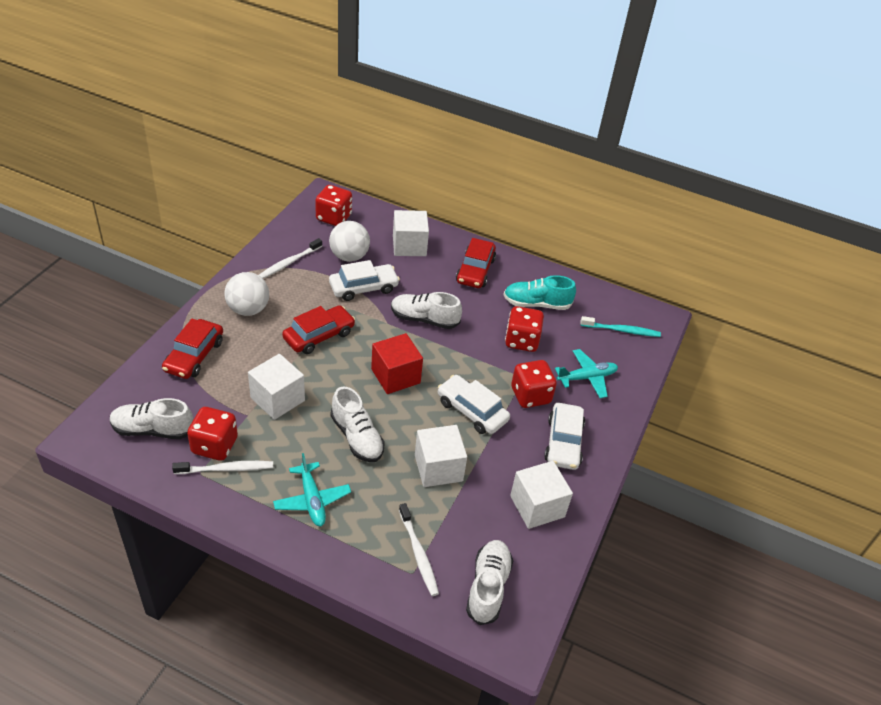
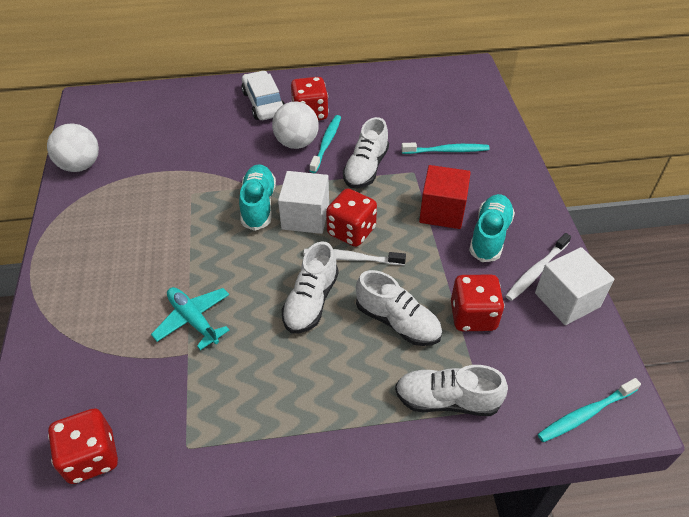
red car: [162,319,223,379] [282,305,355,354] [456,238,496,288] = 3 -> none = 0
turquoise plane: [273,453,351,526] [555,349,618,398] = 2 -> [151,287,230,350] = 1
turquoise shoe: [504,275,576,310] = 1 -> [239,164,276,231] [469,194,515,262] = 2
turquoise toothbrush: [580,316,661,337] = 1 -> [310,115,341,173] [401,142,490,154] [538,378,641,442] = 3
white car: [329,260,400,301] [438,375,510,434] [544,403,585,470] = 3 -> [241,71,285,120] = 1
white cube: [248,354,305,420] [393,210,429,256] [415,425,467,487] [510,461,573,529] = 4 -> [278,171,329,234] [535,247,614,325] = 2
white toothbrush: [172,461,273,474] [259,238,322,279] [399,503,439,596] = 3 -> [303,249,406,265] [506,233,571,301] = 2

